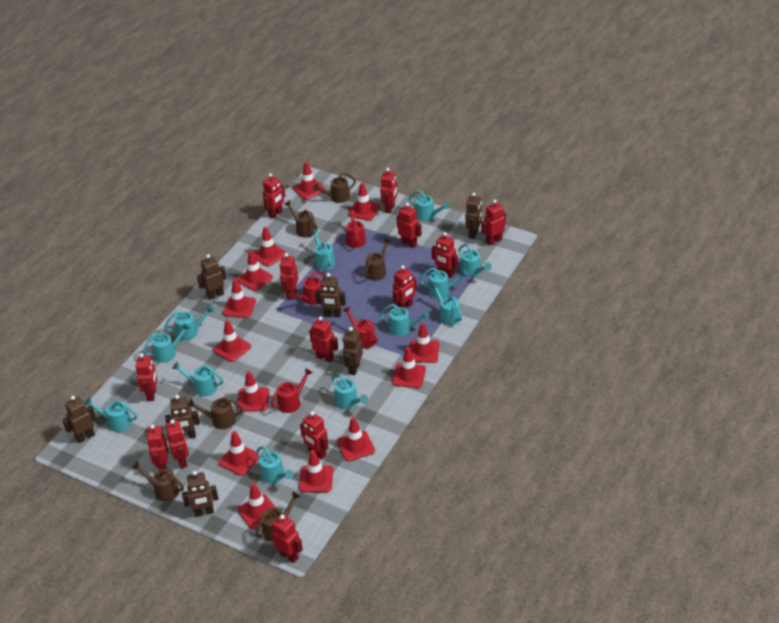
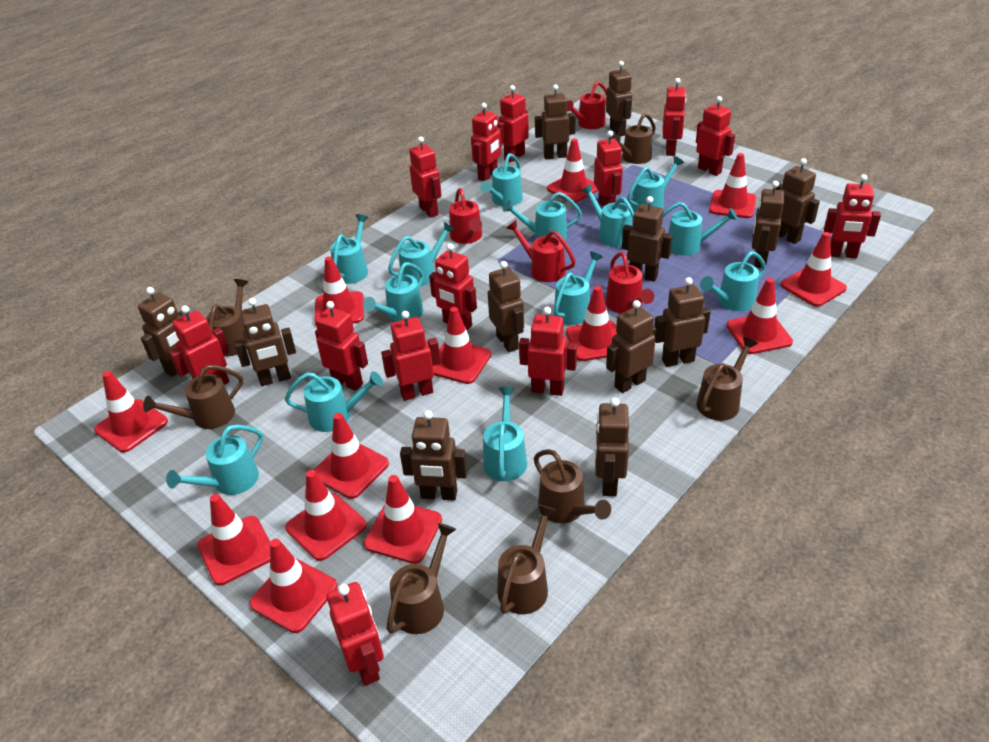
brown robot: [62,396,96,443] [165,395,200,439] [182,471,218,517] [197,254,227,300] [315,273,346,317] [343,327,363,375] [465,193,482,239] = 7 -> [138,287,189,377] [234,298,296,386] [400,410,467,500] [488,261,524,352] [535,84,575,159] [595,398,629,496] [606,61,632,136] [606,300,656,393] [622,196,673,282] [654,277,711,367] [752,181,784,268] [776,158,820,244] = 12
brown watering can: [132,462,184,502] [188,397,243,429] [255,491,301,542] [284,200,318,238] [313,172,356,203] [365,238,391,281] = 6 -> [143,365,243,429] [206,279,248,356] [386,523,456,634] [497,504,556,614] [534,449,611,523] [611,113,656,164] [696,337,758,421] = 7
turquoise watering can: [85,397,137,432] [143,323,190,363] [165,305,214,341] [172,362,224,397] [257,446,293,484] [310,229,335,270] [331,373,368,409] [379,304,430,336] [409,190,449,221] [419,268,469,298] [431,282,462,325] [458,244,492,277] = 12 -> [166,424,263,495] [285,371,383,432] [330,214,369,284] [363,262,424,322] [388,222,454,286] [480,153,523,207] [483,387,527,481] [503,192,582,240] [554,251,603,325] [581,184,634,247] [627,156,684,211] [663,202,738,256] [700,251,766,311] = 13

